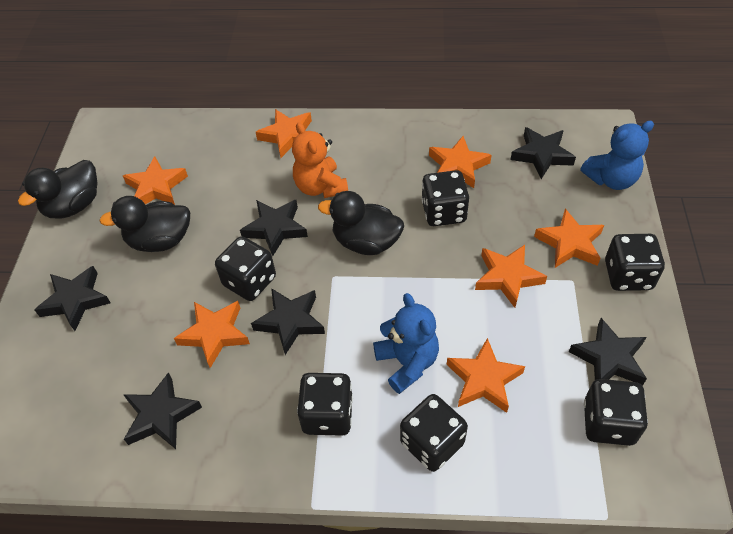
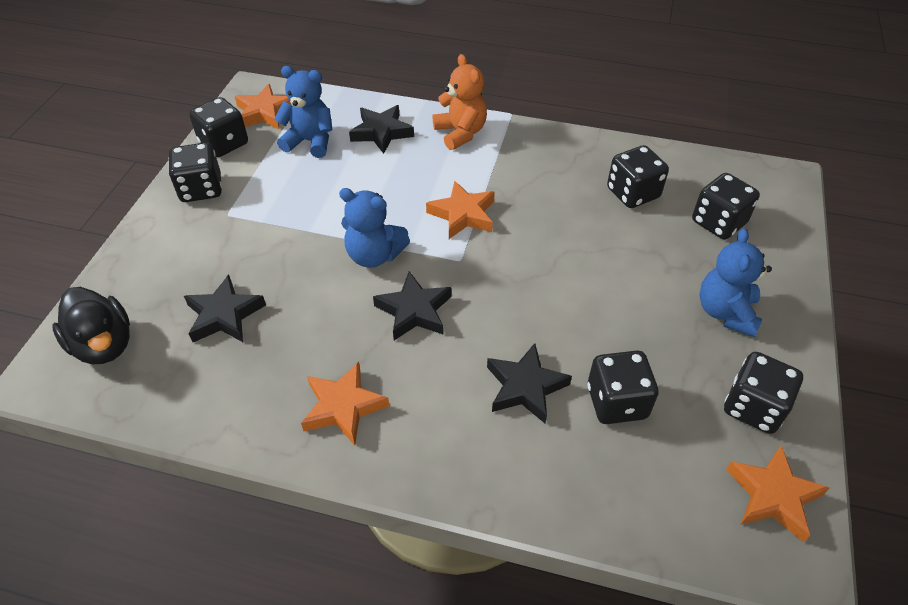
black duck: [18,160,98,219] [99,196,190,252] [318,191,404,255] = 3 -> [52,287,130,364] = 1
black star: [35,266,111,331] [124,372,202,449] [240,200,308,256] [251,288,325,355] [510,127,576,179] [569,318,647,385] = 6 -> [184,275,266,342] [349,105,414,154] [373,271,452,340] [487,343,572,423] = 4
blue teddy bear: [373,293,439,394] [580,121,654,190] = 2 -> [274,66,332,158] [339,188,410,268] [699,228,772,337] = 3
orange star: [123,156,188,205] [174,301,250,368] [256,109,312,158] [429,136,491,188] [447,338,525,413] [475,245,547,308] [534,208,604,268] = 7 -> [235,84,291,129] [301,362,389,445] [426,181,495,239] [726,446,830,542] = 4

